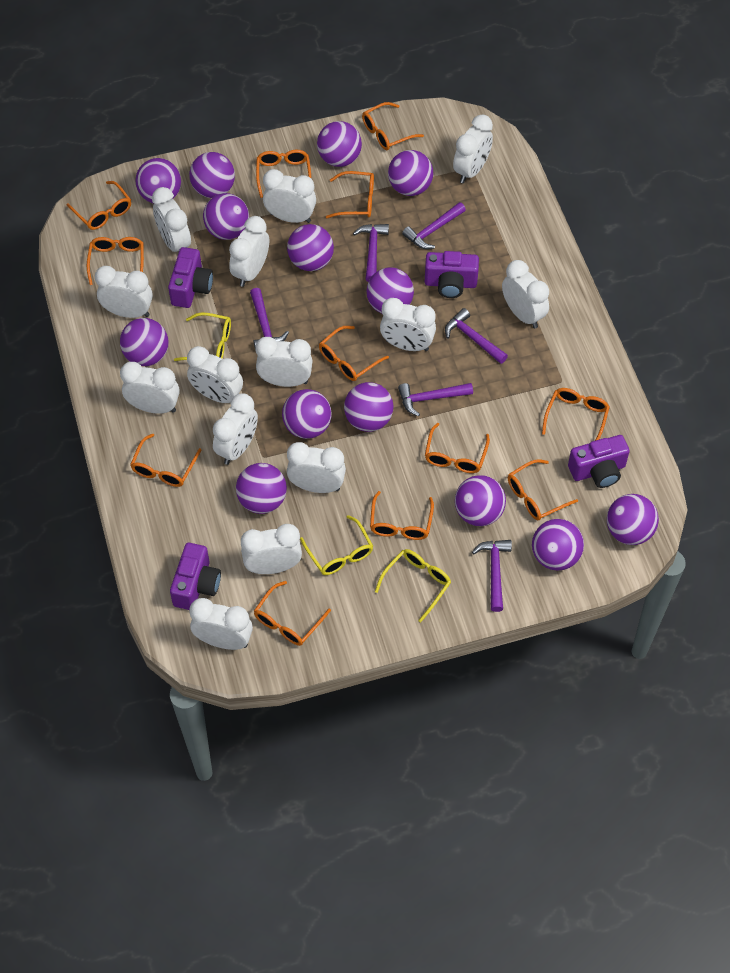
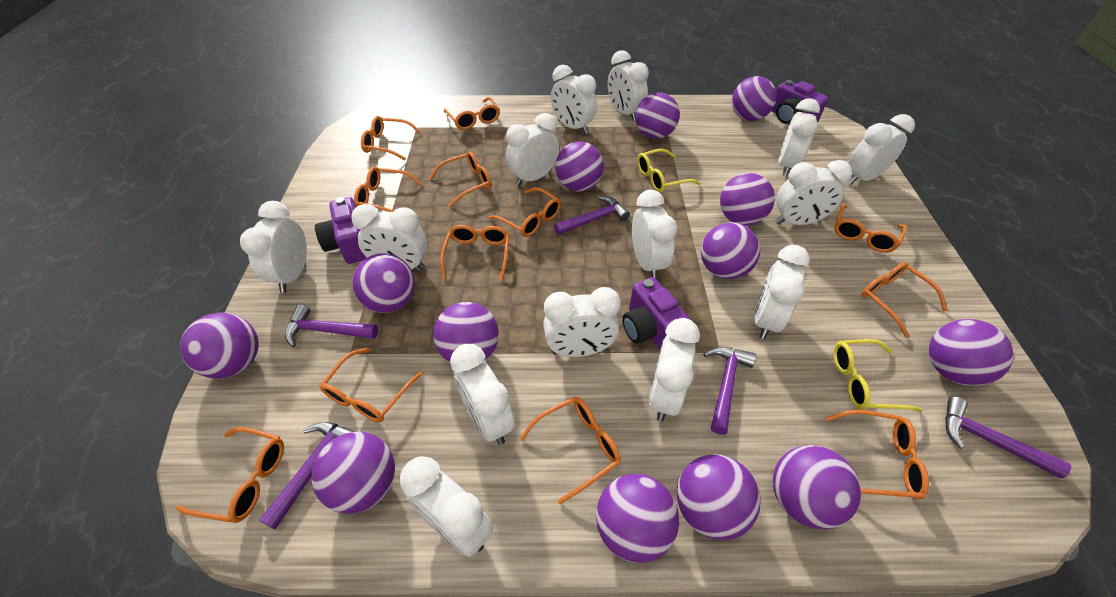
purple ball: [120,318,168,366] [135,158,181,204] [189,152,235,198] [203,193,249,240] [236,463,287,514] [282,389,332,439] [287,224,334,271] [317,121,362,167] [344,382,393,432] [366,267,414,314] [388,150,433,196] [455,475,506,526] [532,519,584,570] [607,494,659,545] = 14 -> [180,313,259,378] [311,432,395,514] [352,253,415,313] [433,302,499,362] [555,142,604,191] [596,474,679,563] [635,93,680,139] [677,454,760,540] [701,222,760,279] [720,173,775,226] [732,76,777,121] [773,445,861,529] [929,319,1014,386] = 13
purple camera: [168,247,213,308] [170,543,221,610] [425,251,479,298] [568,435,630,488] = 4 -> [315,197,367,264] [622,277,689,350] [771,80,828,124] = 3
purple hammer: [250,288,289,350] [353,224,389,282] [398,383,473,416] [402,202,466,249] [445,308,508,364] [472,540,512,612] = 6 -> [259,422,356,530] [285,304,378,347] [554,196,630,235] [703,346,756,435] [945,397,1071,478] = 5
yellow glasses: [174,312,231,361] [300,515,373,575] [375,549,451,623] = 3 -> [637,149,701,192] [833,339,923,412] = 2

